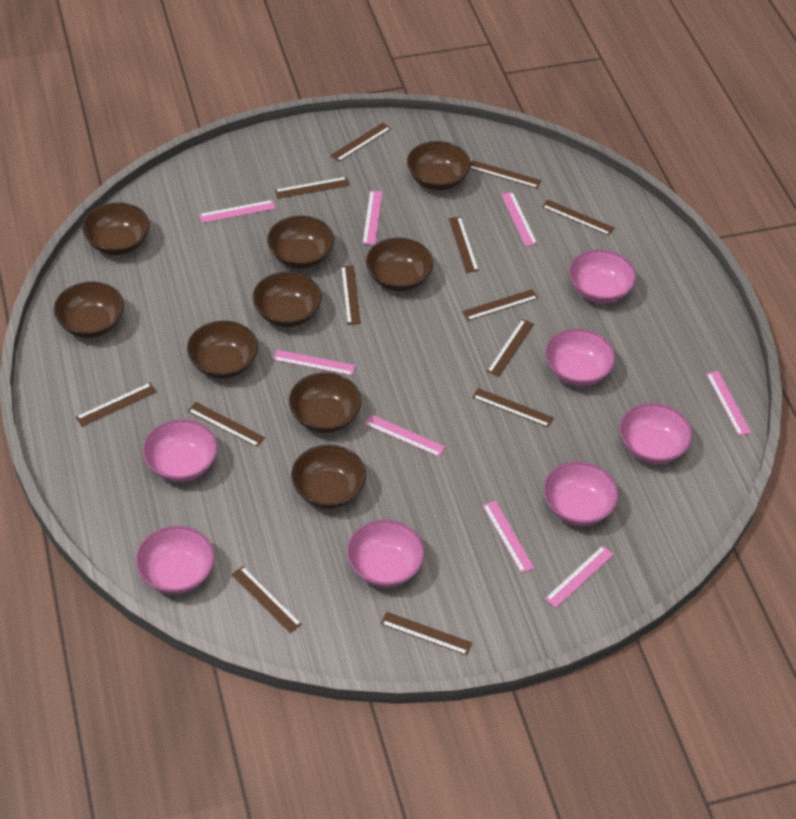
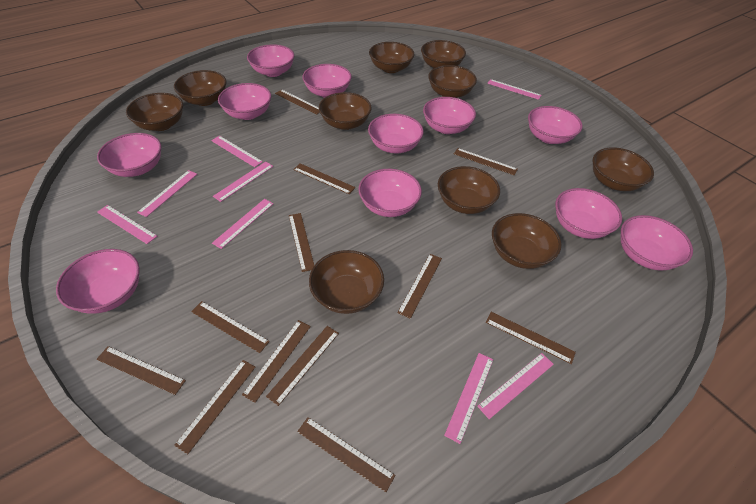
brown bowl: [54,282,124,338] [82,202,150,255] [187,321,258,379] [253,271,322,327] [267,216,334,269] [289,372,361,433] [291,445,366,509] [366,237,433,291] [407,141,471,190] = 9 -> [126,93,183,131] [174,70,227,106] [309,250,384,314] [319,92,372,130] [369,42,414,73] [421,40,466,68] [428,65,477,98] [438,166,500,214] [492,213,561,269] [593,147,654,191] = 10
brown ruler: [76,383,157,427] [188,402,265,447] [231,566,302,633] [275,177,350,199] [330,123,391,162] [341,265,361,324] [381,612,472,655] [449,217,479,273] [462,289,538,321] [470,160,541,189] [472,388,554,427] [487,319,534,377] [542,199,614,235] = 13 -> [97,346,186,395] [174,360,256,454] [191,301,270,353] [242,320,311,403] [266,326,339,406] [275,89,320,114] [289,213,314,272] [293,163,356,194] [297,417,395,492] [398,254,442,319] [454,148,518,175] [486,312,576,364] = 12
pink bowl: [136,526,215,594] [142,419,218,482] [347,520,425,588] [543,461,619,526] [545,329,616,386] [569,249,636,304] [619,403,693,464] = 7 -> [56,249,140,314] [97,133,162,177] [218,83,271,120] [247,44,294,77] [302,64,352,98] [358,169,422,217] [368,114,424,153] [423,97,476,134] [528,106,583,144] [555,188,622,239] [621,215,693,271] = 11

